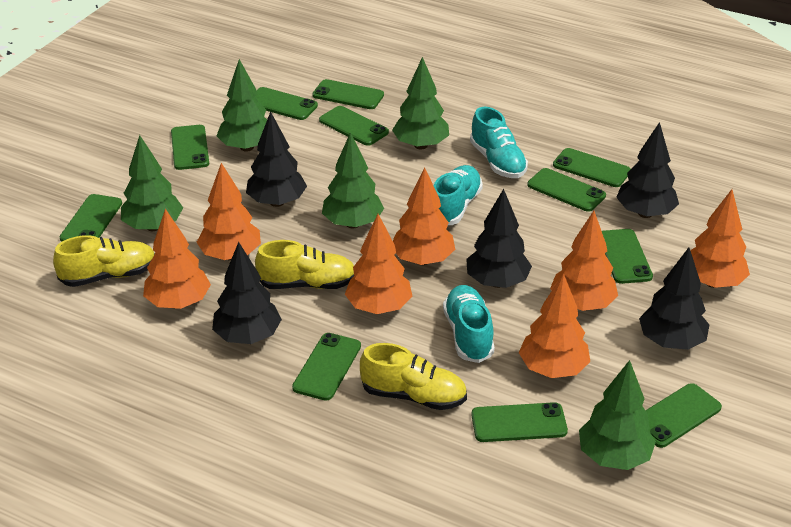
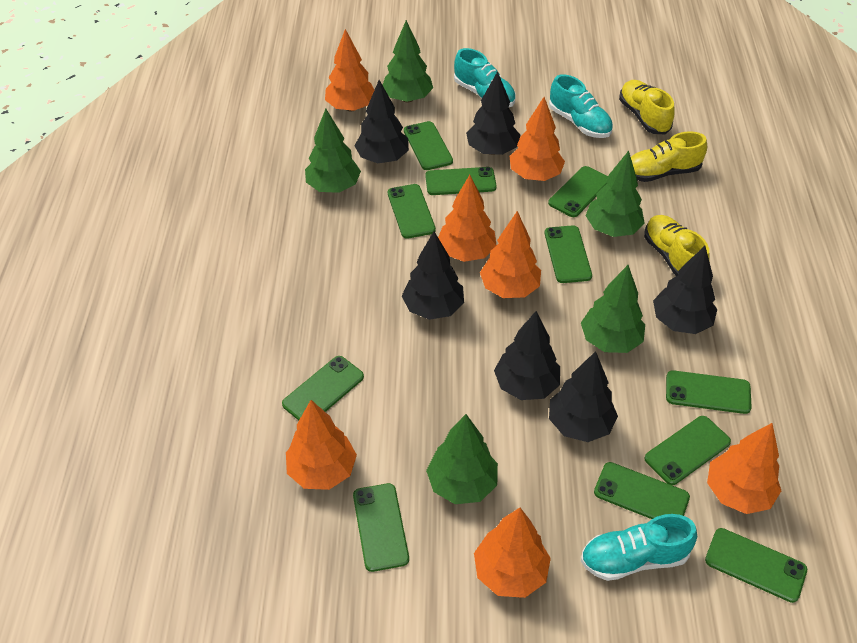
black tree: [212,242,282,344] [246,111,307,207] [466,189,532,288] [616,122,679,218] [639,248,709,350] = 5 -> [354,80,409,163] [402,232,464,320] [466,71,520,155] [494,311,560,400] [549,351,618,442] [653,246,717,334] = 6

